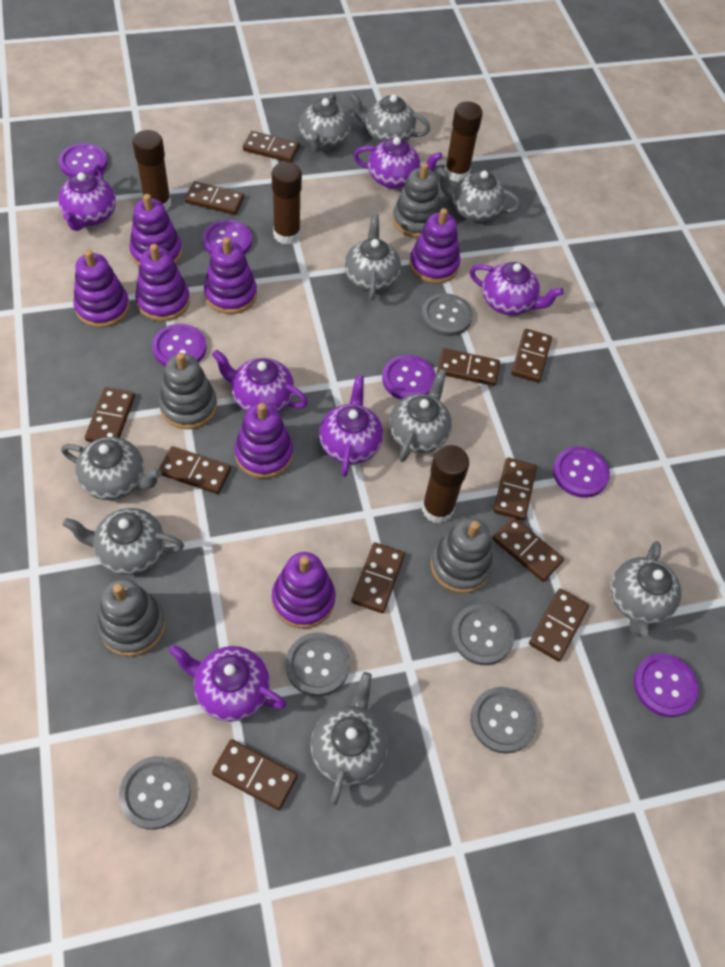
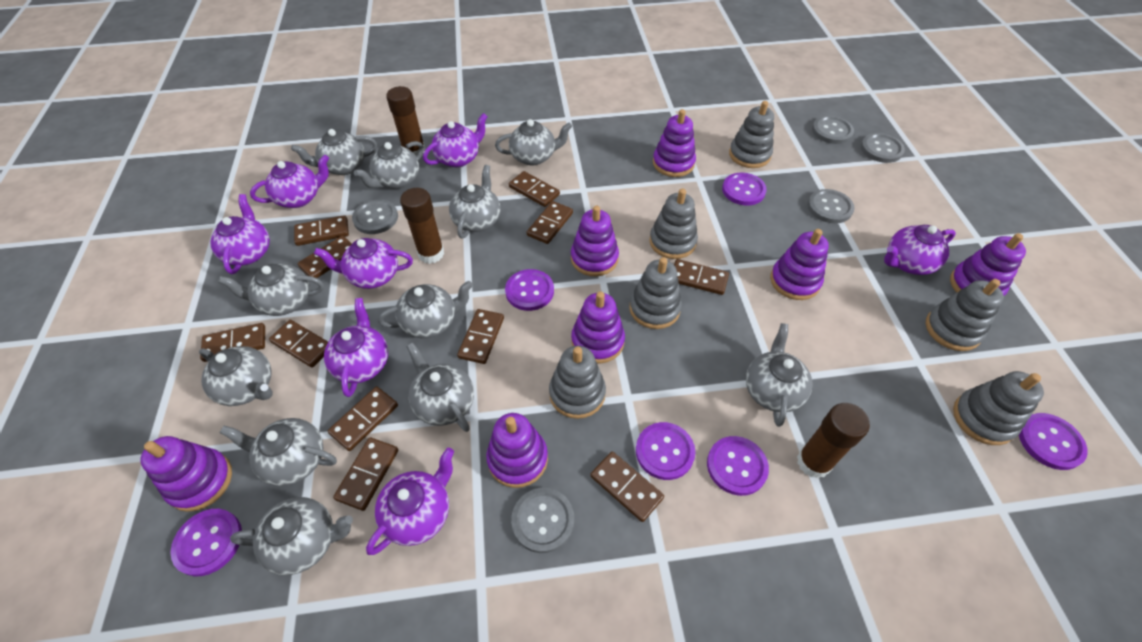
brown glue stick: [132,130,171,211] [272,162,302,245] [422,445,469,523] [445,101,483,182] = 4 -> [386,86,426,156] [400,188,444,264] [797,403,870,478] = 3
grey stacking toy: [97,579,166,657] [159,353,217,429] [392,163,441,238] [430,518,493,593] = 4 -> [549,346,606,419] [629,257,682,329] [650,189,698,259] [729,101,774,168] [926,279,1004,351] [953,371,1044,445] = 6
grey teapot: [61,437,162,500] [63,508,184,575] [299,93,350,152] [311,672,388,805] [344,214,401,300] [349,92,430,143] [389,369,452,462] [437,167,521,222] [610,541,681,637] = 9 -> [199,346,273,406] [218,264,324,316] [219,418,337,486] [230,497,353,575] [291,129,377,175] [354,141,424,189] [378,281,473,338] [406,343,474,432] [449,165,500,238] [495,119,572,166] [746,323,812,427] = 11
purple teapot: [58,164,116,231] [169,645,287,722] [212,350,308,412] [319,375,383,477] [353,137,442,189] [470,262,564,315] = 6 -> [210,194,270,274] [250,155,329,208] [314,238,413,289] [324,298,388,397] [366,448,454,555] [423,113,488,167] [884,225,956,275] = 7

